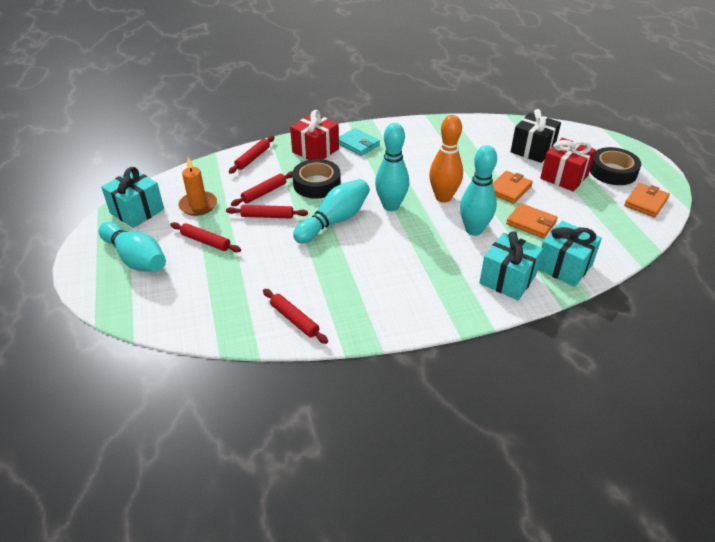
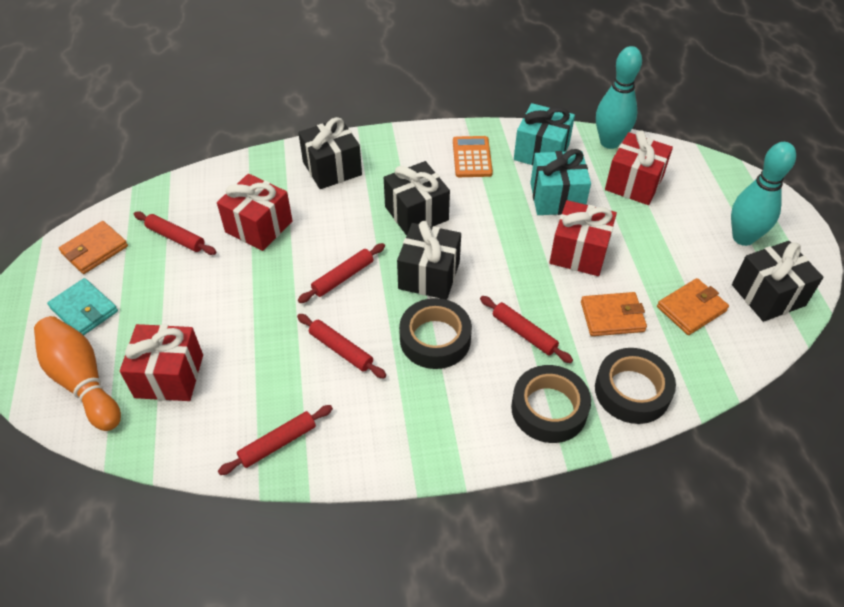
black gift: [511,109,561,163] = 1 -> [298,117,362,189] [384,161,450,236] [397,221,461,300] [732,241,824,322] = 4
black tape: [292,159,341,199] [590,147,641,185] = 2 -> [399,298,472,369] [511,365,591,443] [595,348,676,424] = 3
orange calculator: none = 0 -> [453,136,493,177] = 1
orange candle: [178,157,217,216] = 1 -> none = 0
red gift: [290,110,339,160] [540,138,596,192] = 2 -> [120,324,203,401] [217,174,293,251] [549,200,617,276] [605,130,673,205] = 4
turquoise bowling pin: [99,222,166,272] [293,179,370,244] [375,123,409,211] [460,145,497,236] = 4 -> [596,46,642,149] [731,142,796,246] = 2
turquoise gift: [101,167,164,228] [479,231,543,300] [538,221,602,287] = 3 -> [514,103,575,166] [530,149,591,215] = 2

